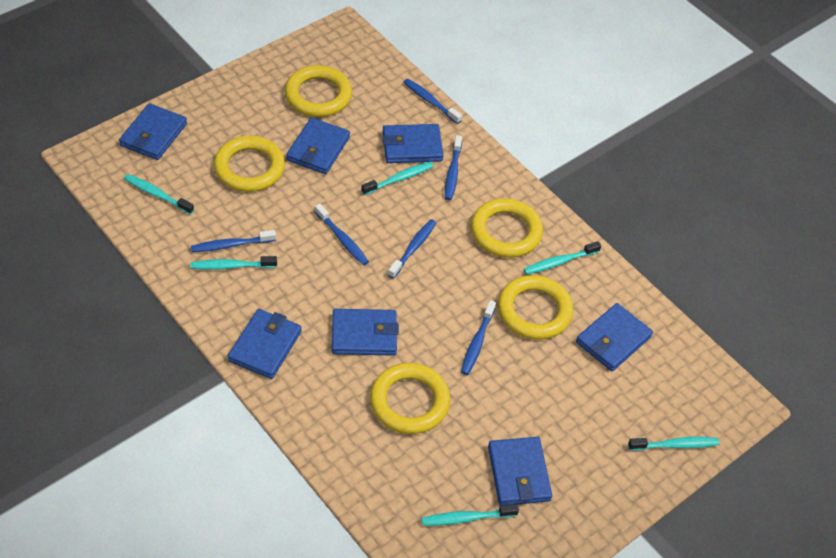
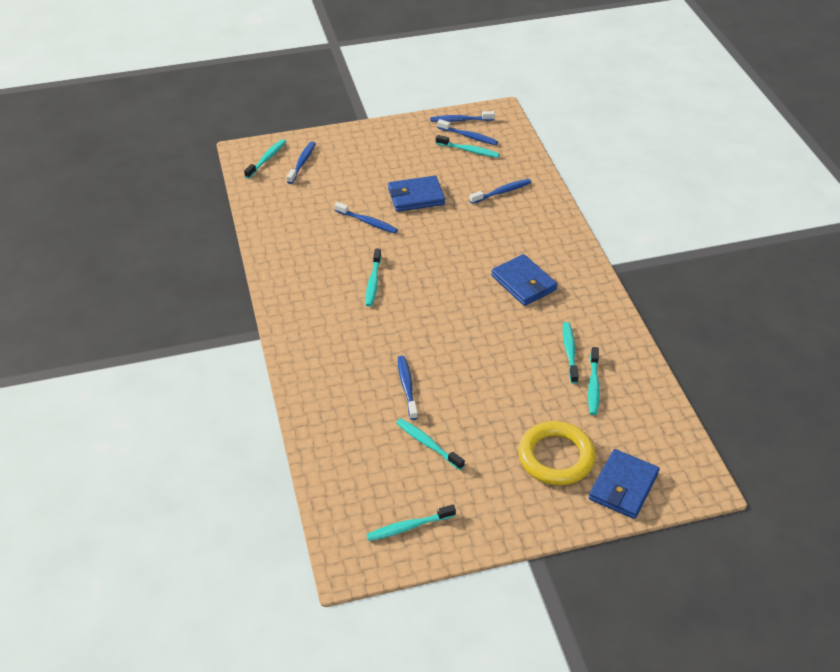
blue wallet: [119,103,187,160] [228,309,302,379] [286,118,350,174] [332,309,399,356] [383,124,444,163] [488,437,552,506] [576,303,653,371] = 7 -> [388,176,445,212] [491,254,557,306] [589,449,660,519] = 3
turquoise toothbrush: [124,174,194,214] [191,256,277,270] [361,162,433,195] [422,504,519,526] [524,241,601,275] [628,437,719,451] = 6 -> [244,139,286,179] [366,249,381,307] [366,504,456,541] [396,418,465,470] [436,135,500,158] [563,322,579,383] [588,347,600,415] = 7
yellow ring: [214,136,285,192] [285,65,352,117] [370,363,450,434] [471,198,543,258] [498,275,573,340] = 5 -> [518,421,596,485] = 1

